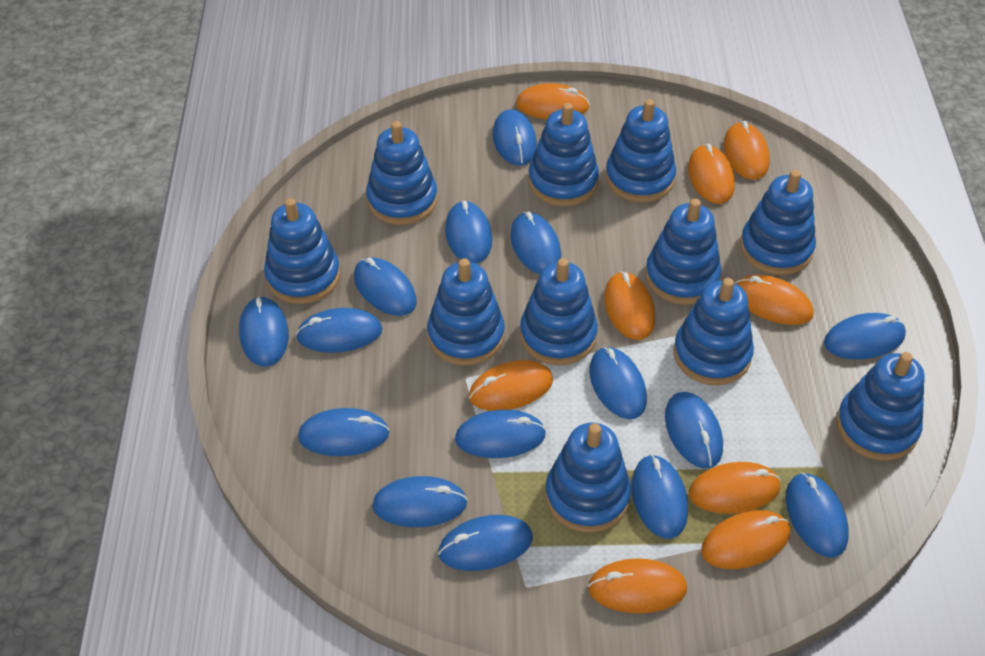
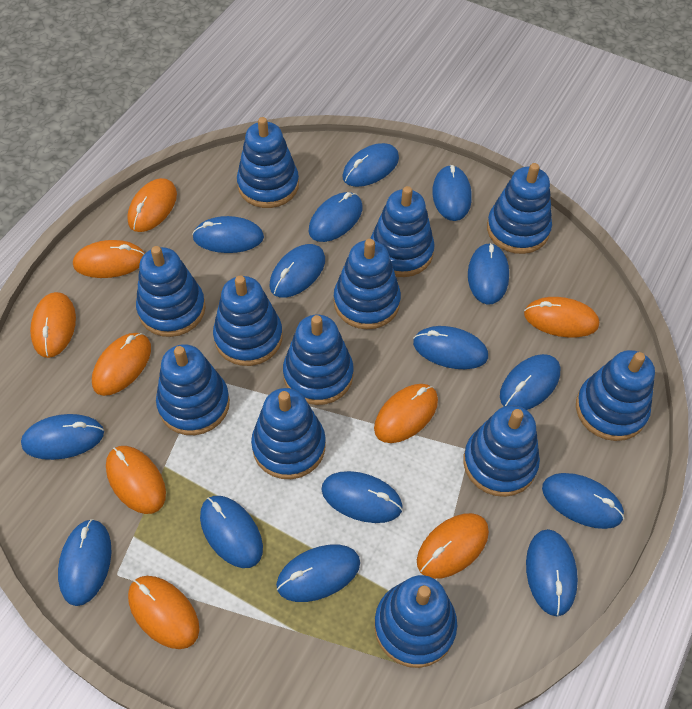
blue stacking toy: [264,198,340,304] [366,121,437,225] [427,258,505,365] [520,258,598,365] [529,103,599,206] [545,423,631,533] [605,99,676,202] [645,199,721,304] [673,278,754,385] [740,170,816,275] [836,352,925,461] = 11 -> [136,246,206,337] [156,344,230,435] [213,276,283,366] [237,117,299,208] [251,388,326,479] [283,315,354,405] [334,239,401,329] [370,186,435,277] [374,575,457,668] [463,405,540,497] [487,163,552,254] [576,350,655,441] = 12

